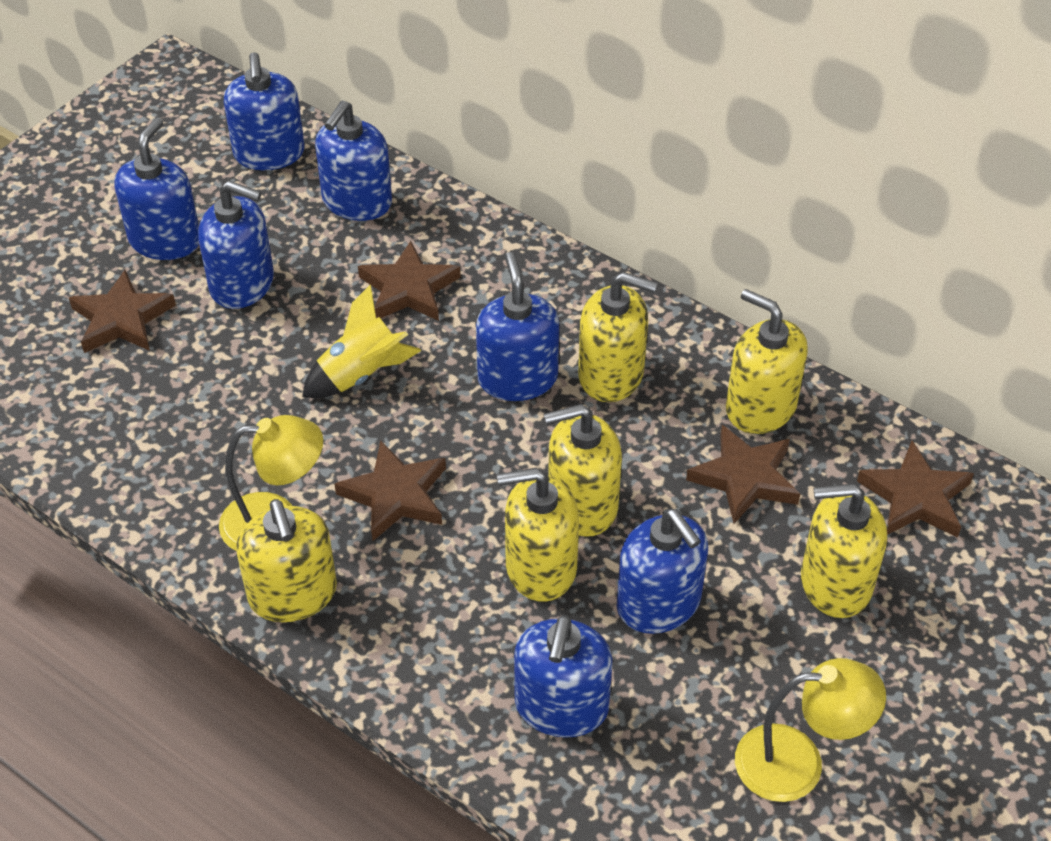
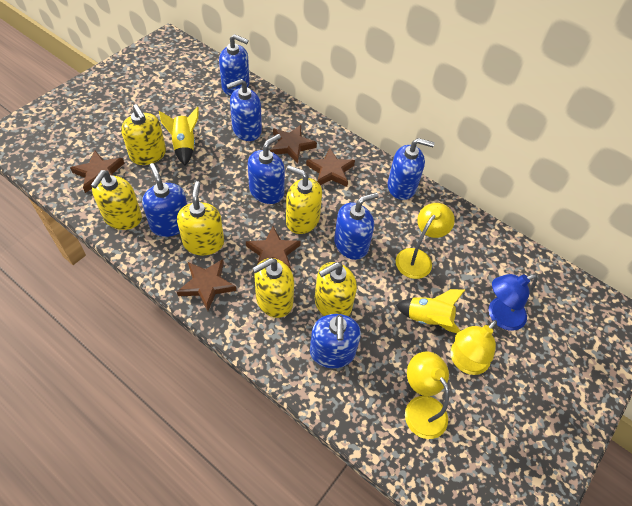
blue lamp: none = 0 -> [489,274,538,331] = 1
yellow lamp: [219,415,323,551] [735,658,886,802] = 2 -> [396,203,455,279] [405,352,449,439] [451,320,497,375] = 3
yellow rocket: [302,285,421,398] = 1 -> [159,107,199,165] [396,289,465,333] = 2

